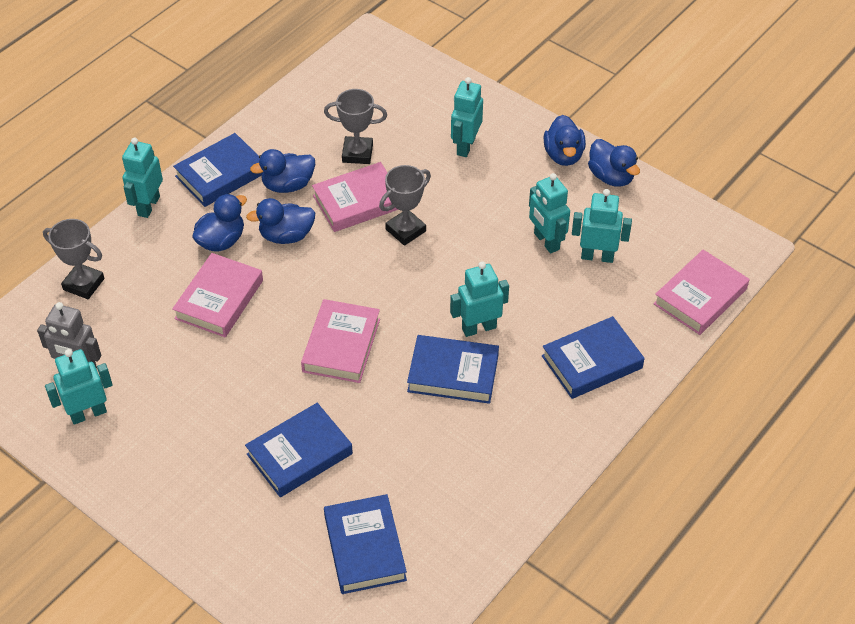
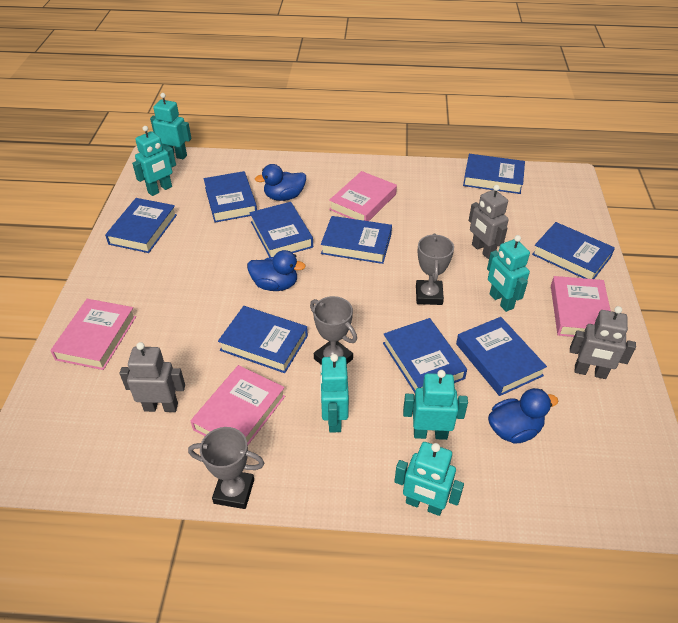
blue book: [173,133,263,207] [245,403,353,497] [324,494,407,594] [407,335,499,404] [542,316,645,399] = 5 -> [105,198,177,253] [204,171,257,223] [218,306,308,373] [250,202,313,257] [321,216,392,264] [383,318,467,393] [456,317,547,396] [463,154,525,194] [532,222,615,279] = 9
blue duck: [192,194,247,251] [246,198,315,244] [250,149,315,193] [544,115,586,166] [588,139,640,187] = 5 -> [247,250,306,291] [255,164,306,201] [488,388,558,444] = 3
grey robot: [37,302,101,369] = 1 -> [120,342,185,412] [469,185,509,259] [570,306,636,379] = 3

